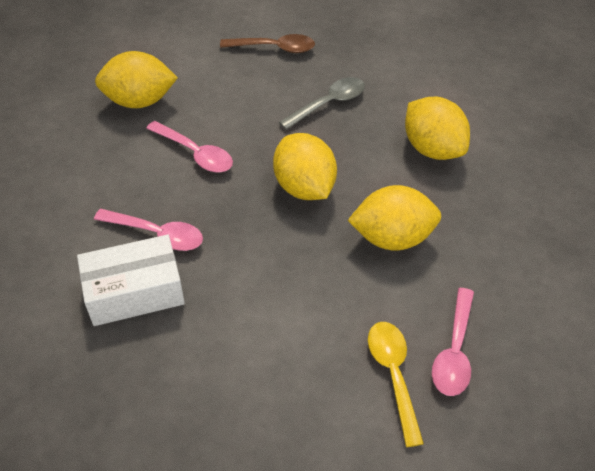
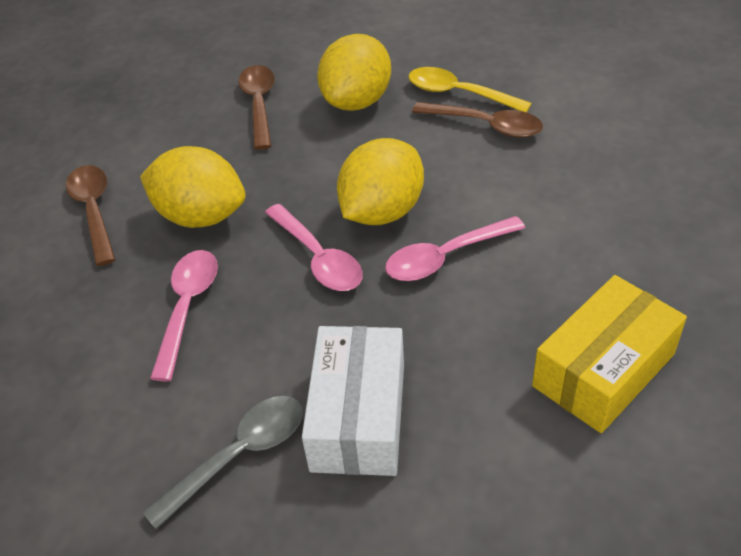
brown spoon: [220,34,315,53] = 1 -> [66,165,116,266] [238,65,275,150] [412,102,543,138] = 3
yellow box: none = 0 -> [532,275,687,433] = 1
yellow lemon: [95,51,178,108] [273,133,337,200] [348,185,441,251] [405,97,470,160] = 4 -> [140,146,246,228] [317,34,391,111] [337,138,424,225] = 3

